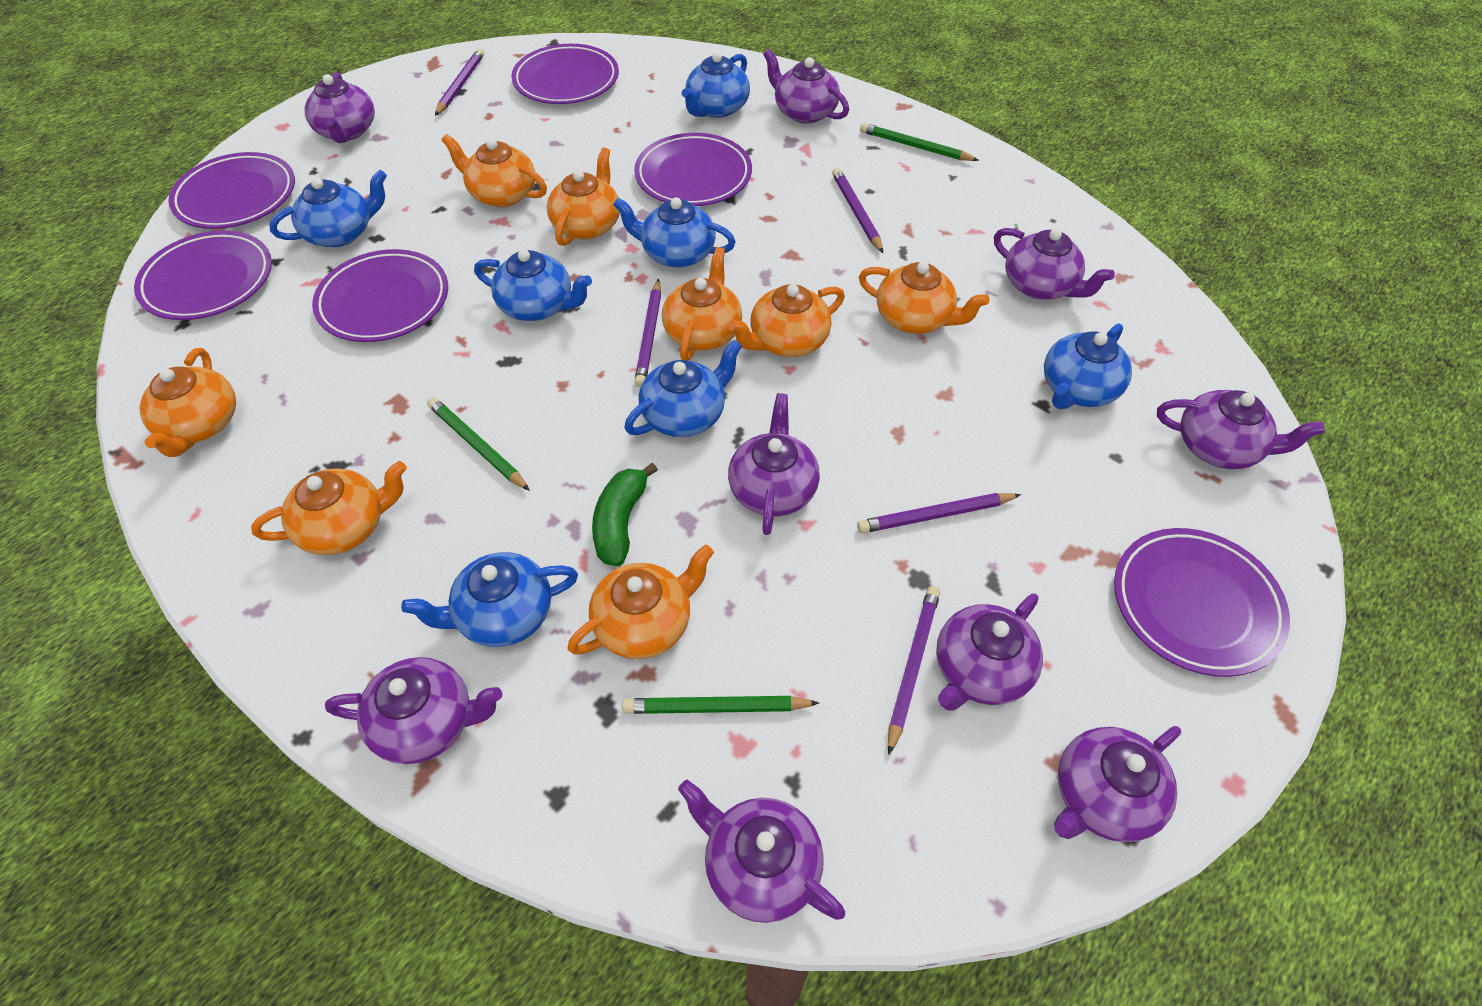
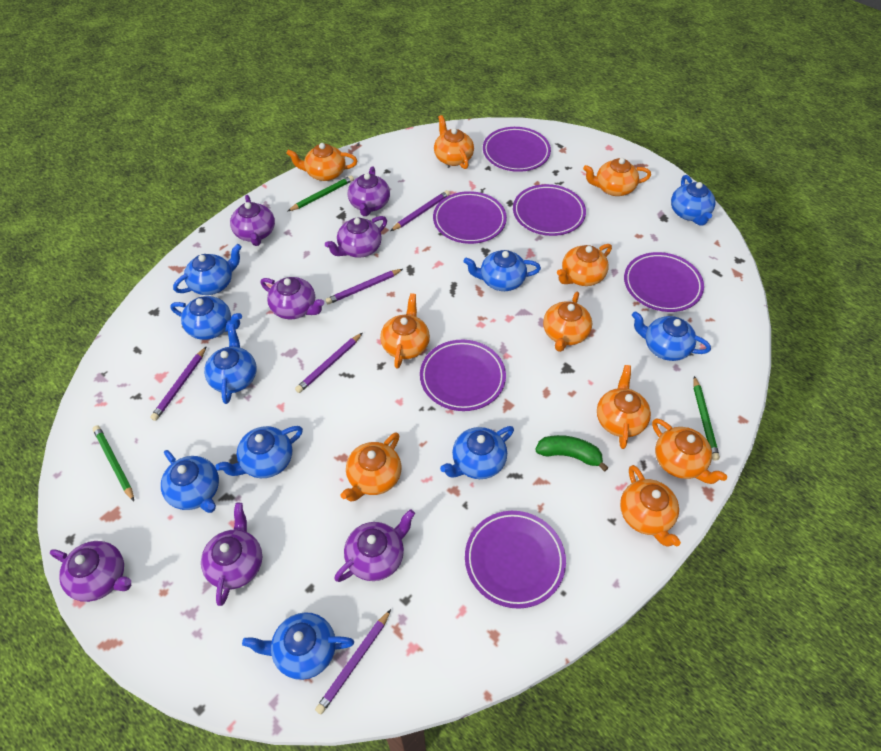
blue teapot: [269,170,387,247] [401,552,578,647] [474,249,592,321] [613,197,736,268] [624,340,742,437] [682,52,750,118] [1044,324,1132,409] = 7 -> [161,450,219,513] [170,296,242,340] [173,244,242,295] [204,324,257,404] [215,426,303,478] [242,612,354,680] [440,426,514,479] [464,250,541,291] [632,311,711,361] [671,175,715,226] = 10
orange teapot: [139,348,236,457] [251,461,407,555] [441,134,547,207] [547,147,620,246] [567,544,714,659] [662,247,742,361] [729,284,845,357] [859,262,990,334] = 8 -> [286,143,357,181] [341,432,402,501] [380,293,430,369] [434,115,474,169] [543,292,592,352] [557,244,612,286] [583,158,651,196] [597,365,651,449] [620,465,681,547] [652,418,727,484] = 10
purple teapot: [304,72,375,143] [325,657,502,764] [678,780,845,923] [728,393,820,535] [763,49,849,124] [936,594,1043,711] [994,228,1115,300] [1054,726,1181,842] [1157,390,1325,469] = 9 -> [50,541,131,602] [201,503,262,606] [230,195,275,246] [260,277,324,319] [325,216,387,258] [334,509,415,582] [348,166,390,216] = 7

